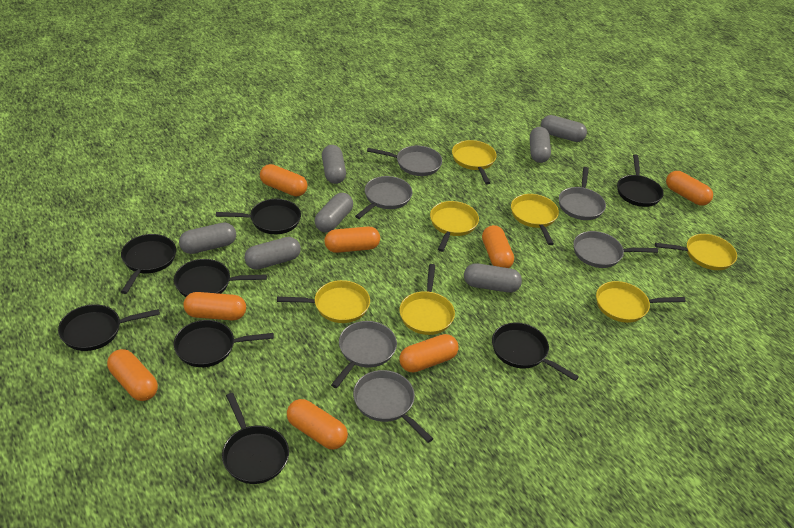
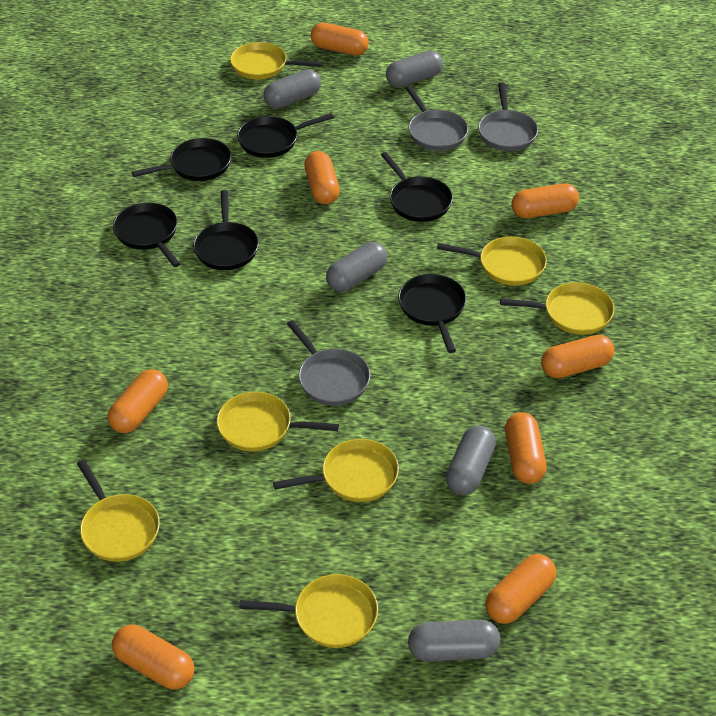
black pan: [58,304,160,351] [121,234,176,294] [174,259,267,297] [174,320,274,367] [216,199,301,234] [222,393,289,484] [492,323,579,381] [617,155,664,207] = 8 -> [113,203,180,267] [132,138,231,181] [193,190,259,270] [237,113,334,158] [381,152,453,222] [398,274,466,353] = 6
grey capsule: [179,222,236,254] [244,237,301,270] [314,193,353,232] [322,145,346,184] [464,263,522,292] [530,127,551,163] [541,115,587,142] = 7 -> [264,69,321,109] [326,242,387,292] [386,51,443,87] [408,620,500,662] [446,425,496,495] = 5
grey pan: [331,321,397,388] [353,370,433,443] [355,176,413,219] [367,146,442,176] [559,167,606,220] [573,231,658,268] = 6 -> [287,320,370,406] [405,86,468,151] [478,82,538,151] = 3

